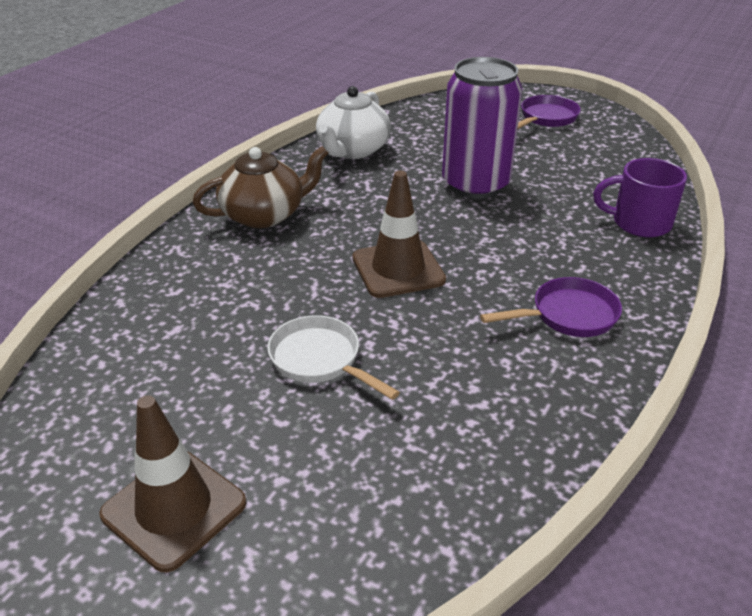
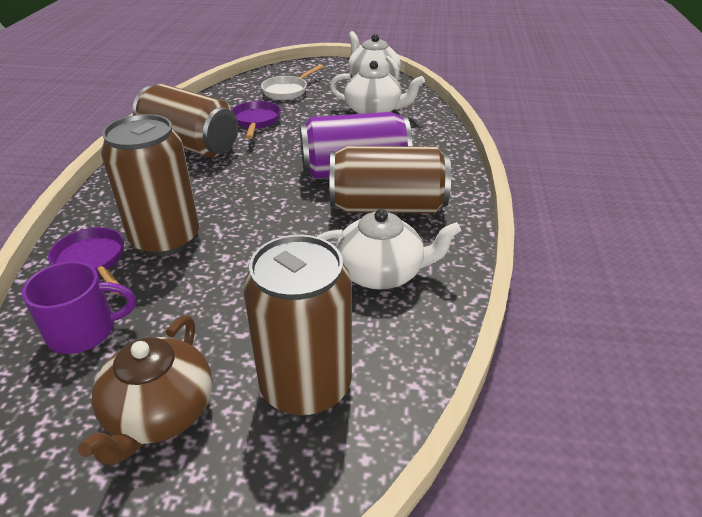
brown can: none = 0 -> [101,114,199,256] [133,84,238,157] [243,235,352,416] [330,146,451,214] = 4
brown traffic cone: [99,395,247,573] [353,171,446,298] = 2 -> none = 0
white teapot: [316,86,391,159] = 1 -> [317,209,461,290] [330,61,425,114] [348,31,401,80] = 3

